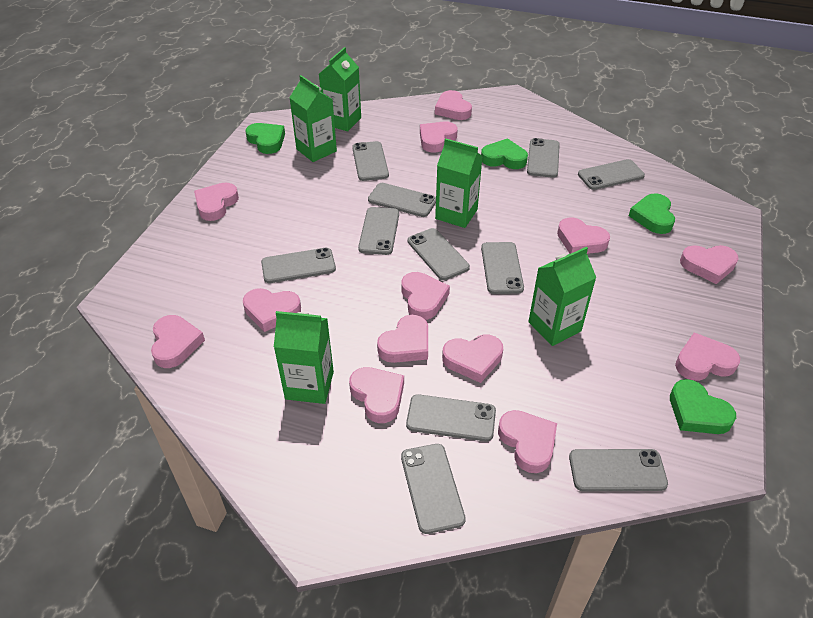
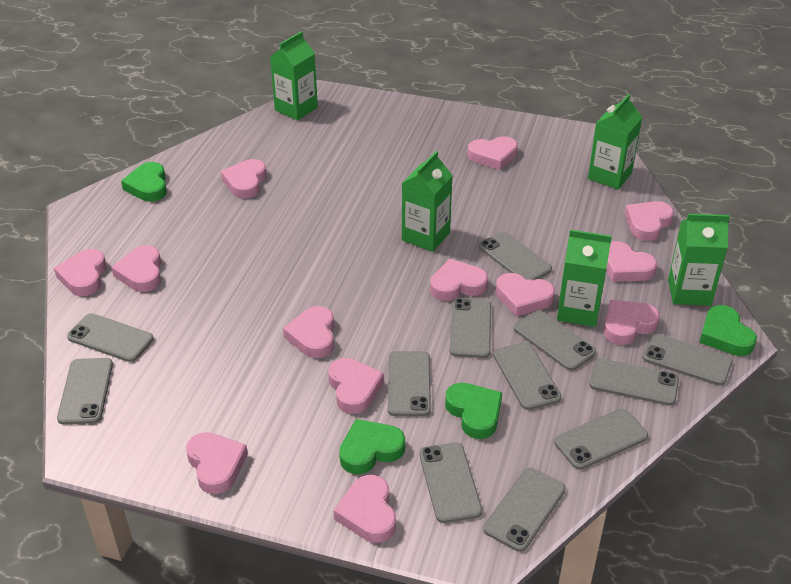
grey phone: [261,248,336,283] [352,141,389,181] [358,207,399,255] [368,183,436,217] [401,444,466,534] [406,394,496,442] [408,228,470,280] [481,242,524,294] [527,138,560,178] [569,449,668,491] [578,159,645,190] = 11 -> [57,358,113,425] [67,313,154,362] [388,351,431,416] [419,442,482,523] [449,298,491,358] [479,232,552,279] [483,468,566,552] [493,342,562,410] [514,310,596,371] [554,408,648,470] [589,358,679,406] [643,334,733,386] = 12

